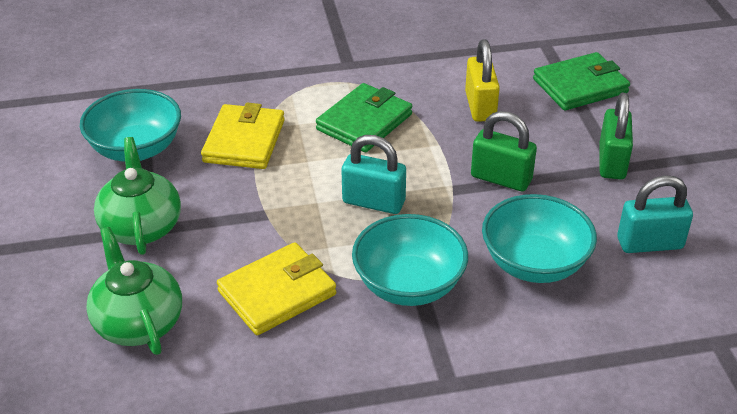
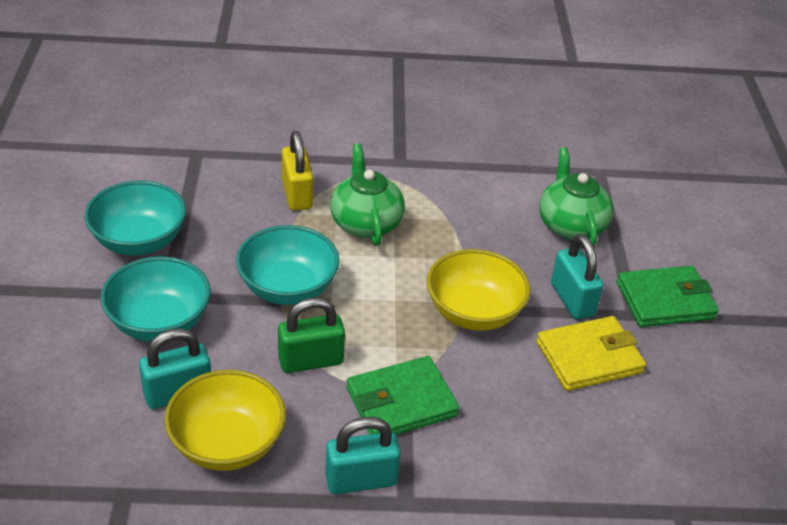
green padlock: [471,111,537,191] [600,93,633,180] = 2 -> [278,298,345,373] = 1
turquoise padlock: [341,135,406,214] [617,175,693,253] = 2 -> [139,328,211,409] [325,417,401,494] [551,234,604,319] = 3
yellow bowl: none = 0 -> [164,370,286,471] [427,249,530,331] = 2
yellow wallet: [201,103,285,169] [217,242,336,335] = 2 -> [536,316,646,391] = 1

